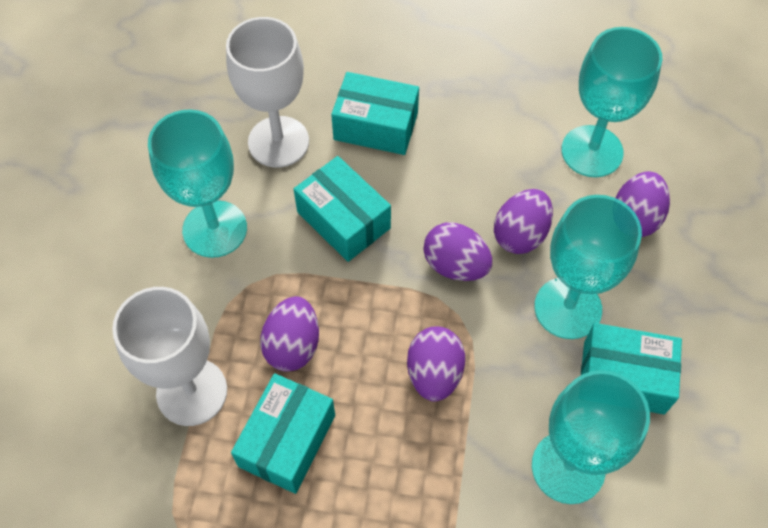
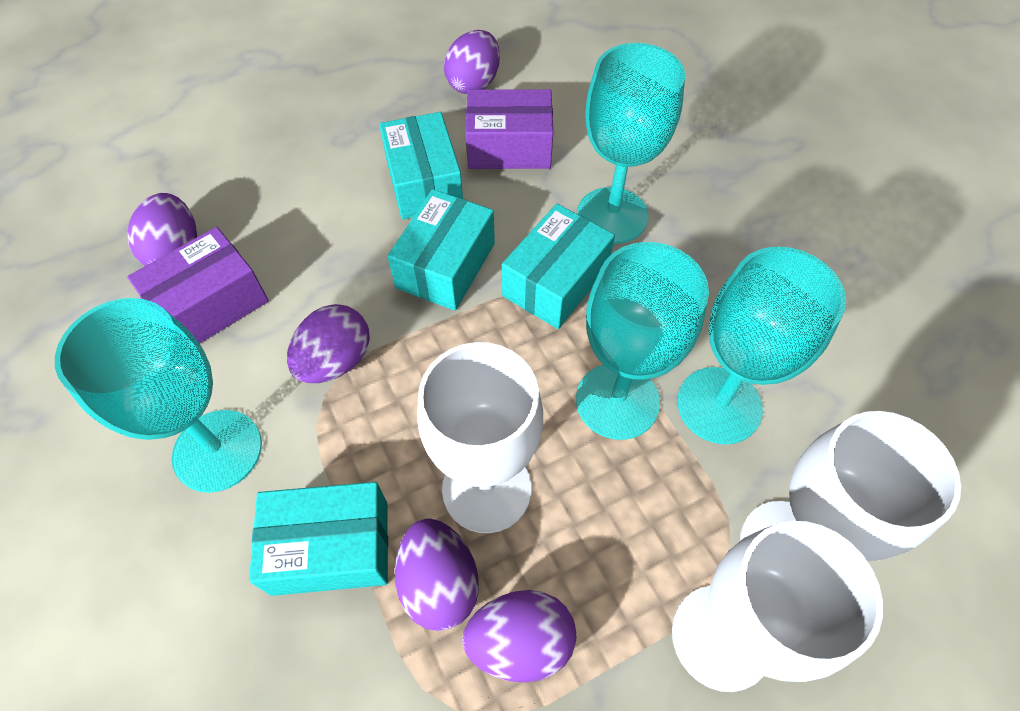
purple box: none = 0 -> [127,227,269,343] [466,89,553,169] = 2
white goblet: [112,287,227,426] [226,17,309,168] = 2 -> [417,342,543,533] [672,521,883,692] [740,411,961,561] = 3

